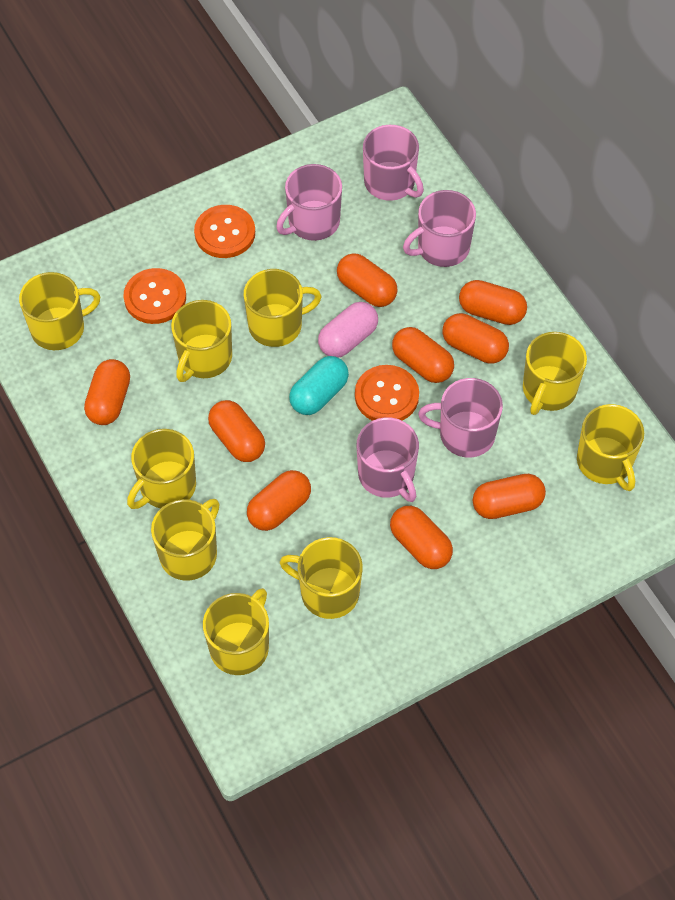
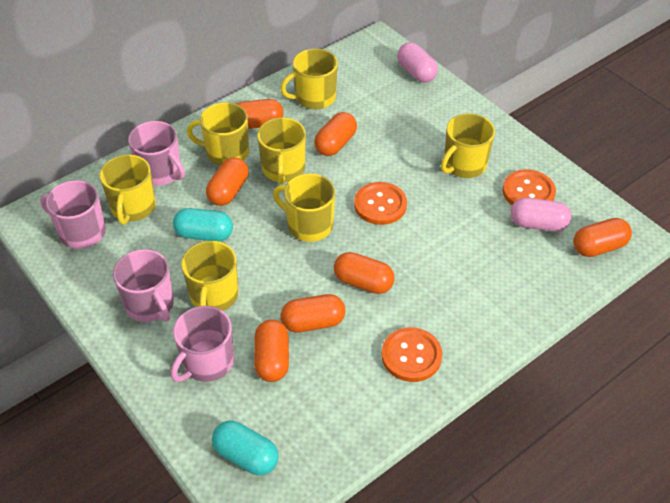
orange capsule: [84,359,130,425] [208,400,265,462] [247,470,311,531] [337,253,398,307] [390,506,453,569] [392,327,454,383] [443,313,509,364] [459,280,527,325] [473,474,546,519] = 9 -> [206,157,249,206] [236,99,283,129] [254,319,289,382] [281,294,345,332] [314,112,357,156] [334,252,395,294] [573,218,632,257] = 7
pink capsule: [318,302,378,358] = 1 -> [397,42,438,83] [511,198,571,232] = 2
pink mug: [276,164,342,241] [357,417,419,502] [363,125,424,201] [403,190,476,267] [418,378,503,458] = 5 -> [40,180,106,249] [113,249,174,322] [128,121,185,186] [171,306,234,382] = 4
turquoise capsule: [289,356,349,415] = 1 -> [173,208,233,241] [212,421,279,475] = 2
yellow mug: [19,272,100,350] [127,429,196,509] [151,499,219,581] [171,300,232,382] [203,588,269,675] [244,269,322,347] [280,537,363,619] [523,332,587,415] [577,404,644,491] = 9 -> [99,155,156,225] [181,241,239,311] [187,102,249,166] [257,117,306,185] [273,173,335,242] [280,49,338,109] [441,113,495,178] = 7

